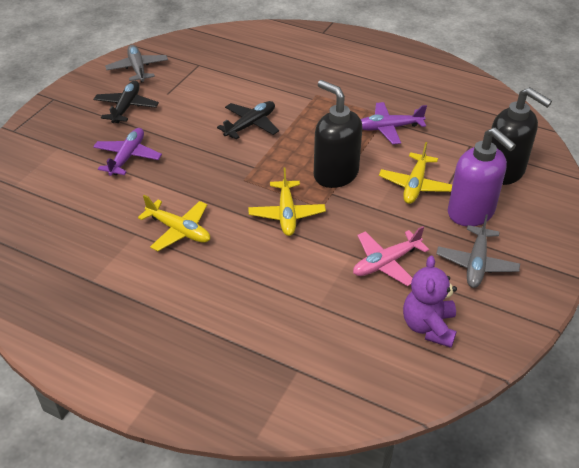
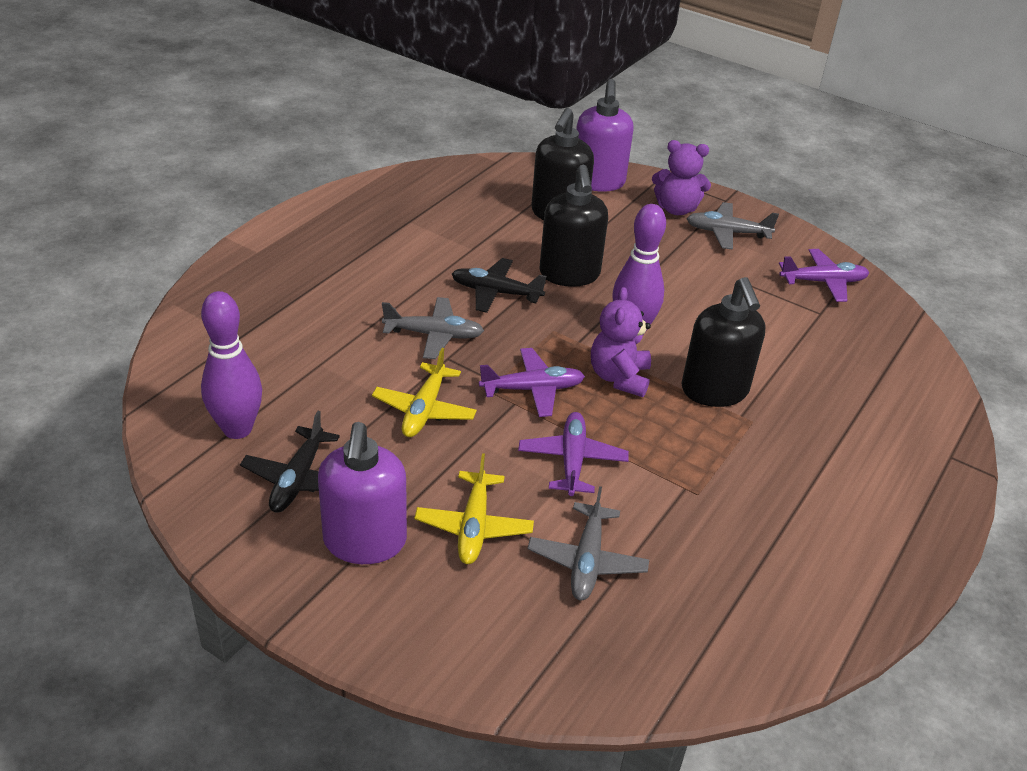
black soap dispenser: [314,80,363,188] [491,87,552,185] = 2 -> [531,108,594,220] [540,165,608,287] [681,277,766,407] = 3
grey plane: [105,45,168,83] [436,214,520,288] = 2 -> [382,297,484,359] [527,486,649,601] [686,202,779,250] = 3
pink plane: [353,226,429,286] = 1 -> none = 0
purple bowling pin: none = 0 -> [201,291,262,439] [612,204,666,335] = 2
purple plane: [93,128,162,176] [361,102,427,144] = 2 -> [479,348,585,417] [518,412,629,496] [779,249,869,302] = 3
purple soap dispenser: [448,127,516,226] = 1 -> [318,422,407,564] [576,79,634,192] = 2
purple teddy bear: [403,256,457,348] = 1 -> [591,287,651,397] [652,140,711,215] = 2
yellow plane: [138,195,210,251] [248,168,326,236] [379,142,452,204] = 3 -> [372,348,477,437] [414,453,534,564] = 2

